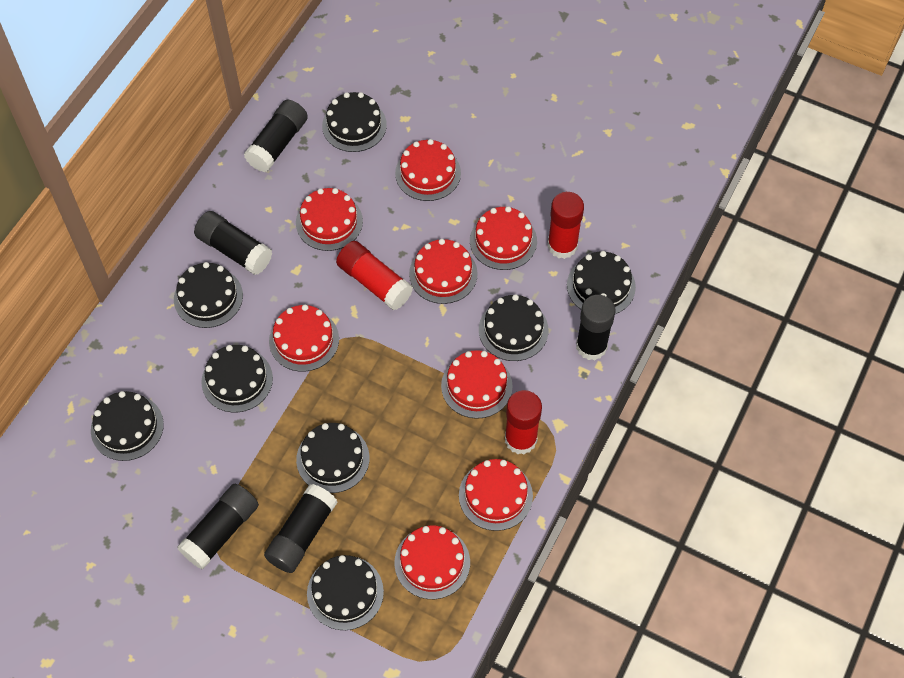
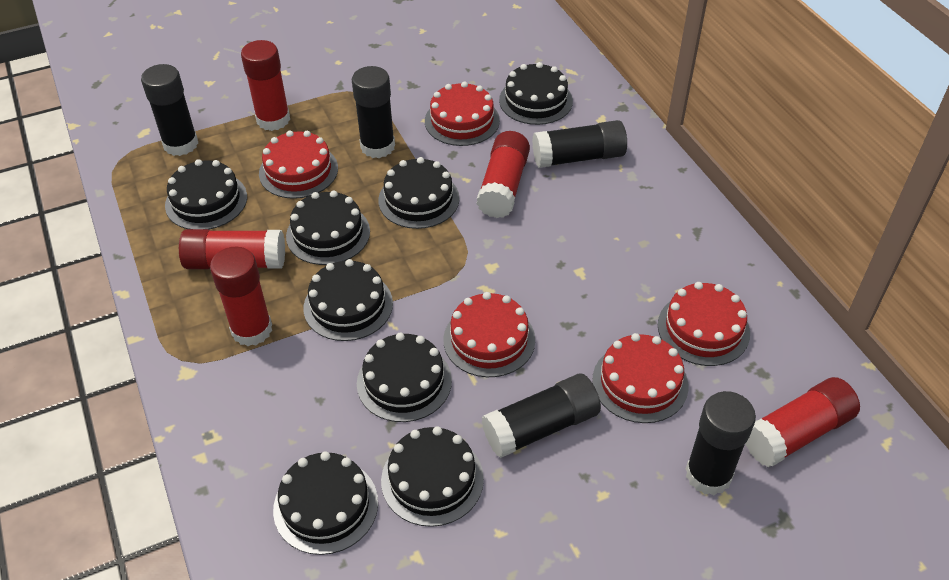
red cake: [269,305,339,372] [296,188,363,251] [394,525,470,599] [395,139,461,201] [409,239,478,304] [441,350,513,419] [459,459,533,531] [470,206,537,270] = 8 -> [259,131,338,199] [425,82,500,146] [443,292,535,377] [592,333,689,423] [658,282,750,366] = 5
red glue stick: [336,241,413,310] [505,390,542,454] [547,192,584,259] = 3 -> [179,229,285,269] [210,247,272,346] [241,40,290,131] [476,131,530,218] [746,377,860,467] = 5

